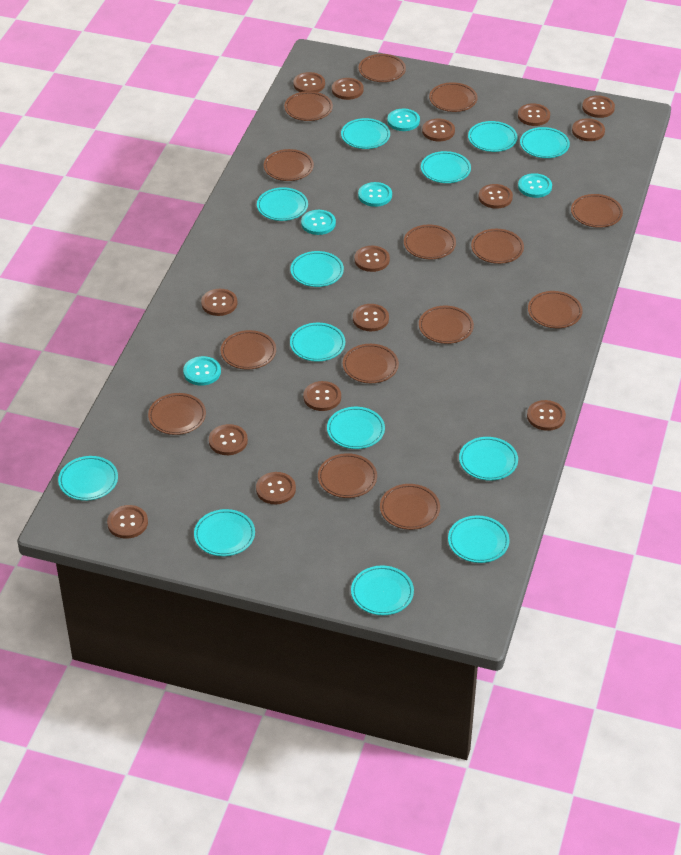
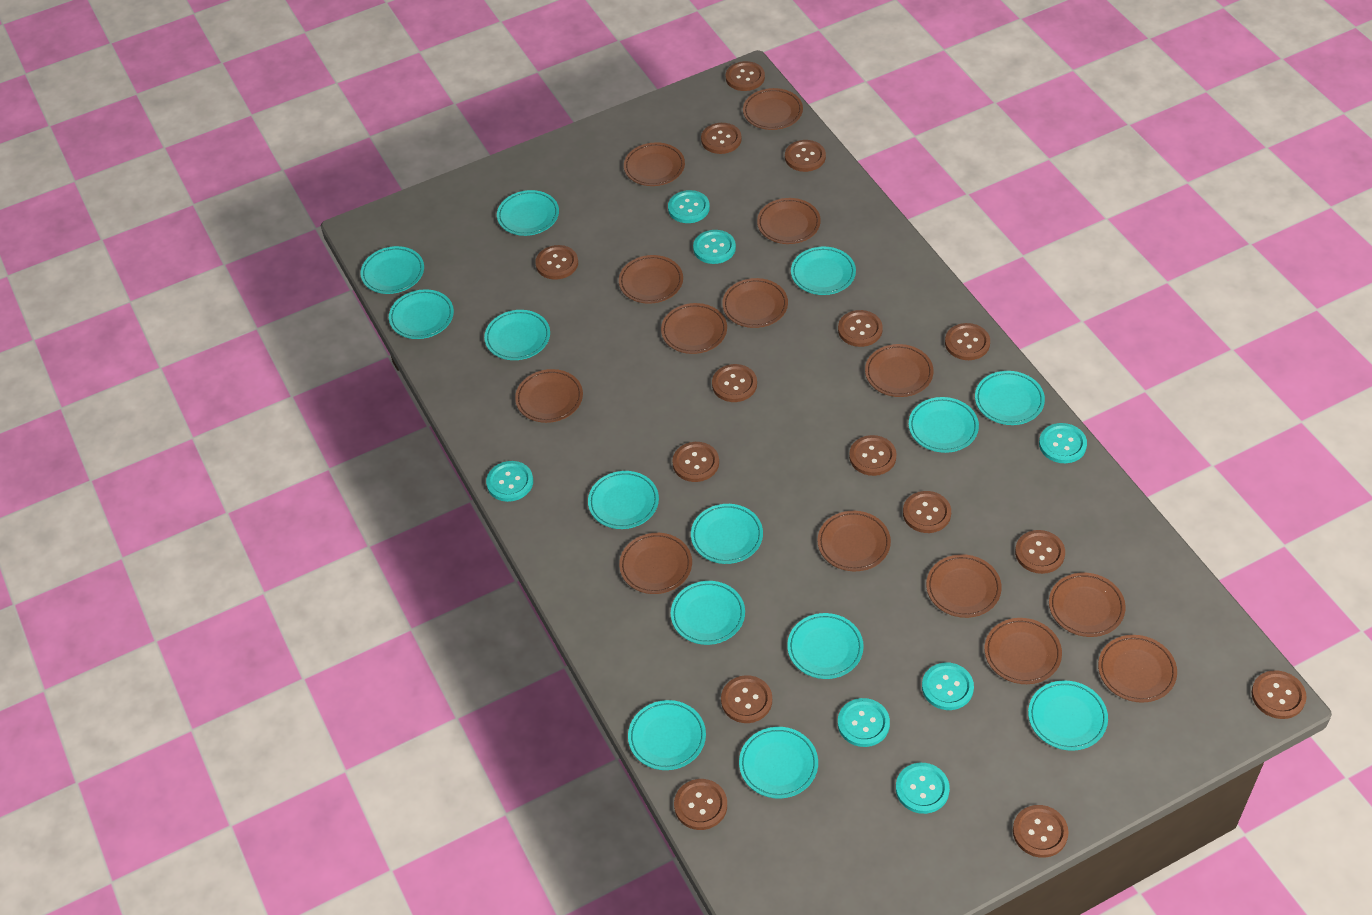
turquoise button: [183,356,221,386] [301,210,336,235] [358,182,392,207] [387,109,420,131] [518,173,552,198] = 5 -> [486,461,533,502] [668,190,710,223] [693,230,736,264] [838,698,890,747] [896,763,950,814] [922,662,974,710] [1039,423,1087,463] = 7
turquoise plate: [58,456,118,501] [194,509,255,556] [257,187,308,221] [290,251,344,287] [290,323,345,362] [327,407,385,449] [341,118,390,149] [351,566,414,615] [421,151,471,183] [448,515,509,563] [459,437,518,481] [468,121,518,152] [520,127,570,158] = 13 -> [361,246,424,294] [389,289,454,339] [484,310,550,360] [497,190,559,236] [588,471,659,529] [628,700,706,770] [671,581,745,645] [691,504,763,564] [739,727,818,799] [787,613,864,679] [791,247,856,295] [909,397,979,453] [975,371,1045,425] [1028,680,1108,751] = 14

